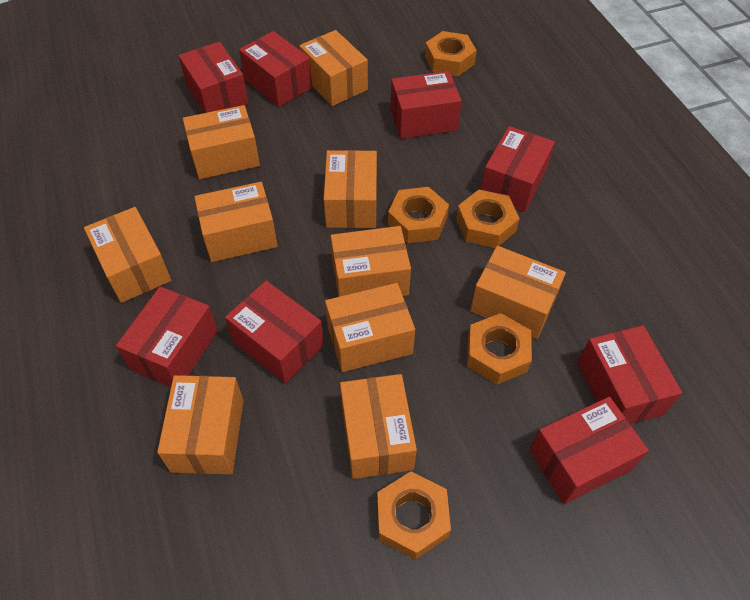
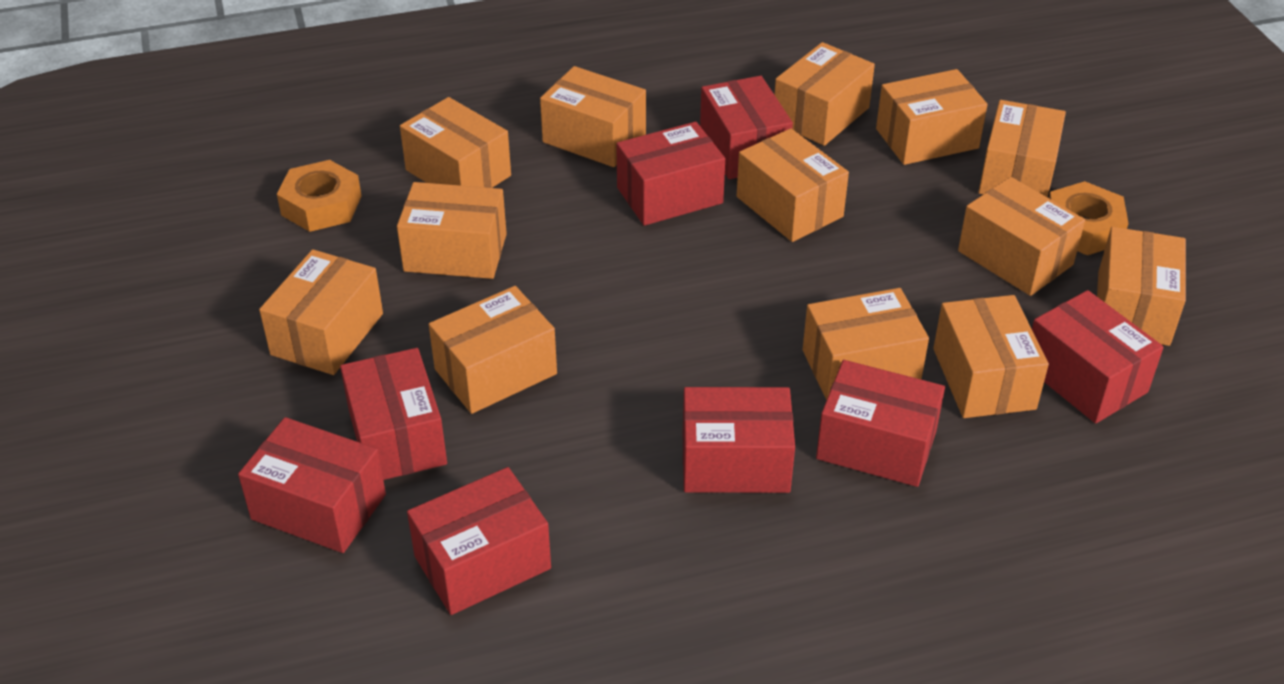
orange box: [84,207,171,303] [157,375,244,474] [183,105,260,179] [194,182,278,262] [299,30,368,106] [324,150,377,228] [325,283,415,372] [331,226,411,297] [340,374,417,479] [470,246,566,339] = 10 -> [259,249,383,375] [397,182,507,279] [400,97,511,188] [429,286,557,414] [540,66,646,167] [737,128,849,242] [774,42,875,146] [803,288,929,400] [876,69,988,165] [933,295,1049,418] [958,177,1085,296] [979,100,1066,198] [1097,227,1186,346] = 13
orange nut: [377,471,451,560] [388,187,449,243] [425,31,477,76] [456,190,520,248] [467,313,532,384] = 5 -> [277,160,362,232] [1049,181,1128,255] = 2

